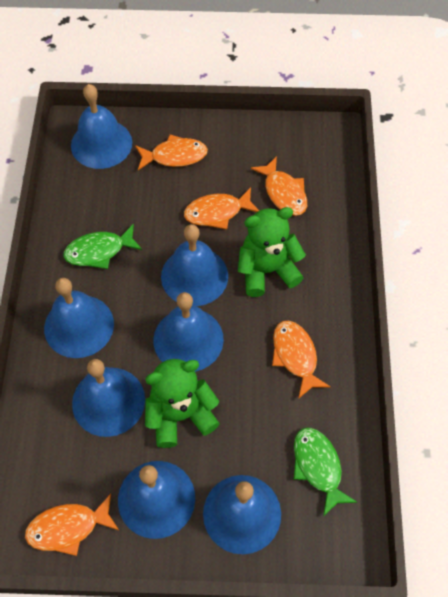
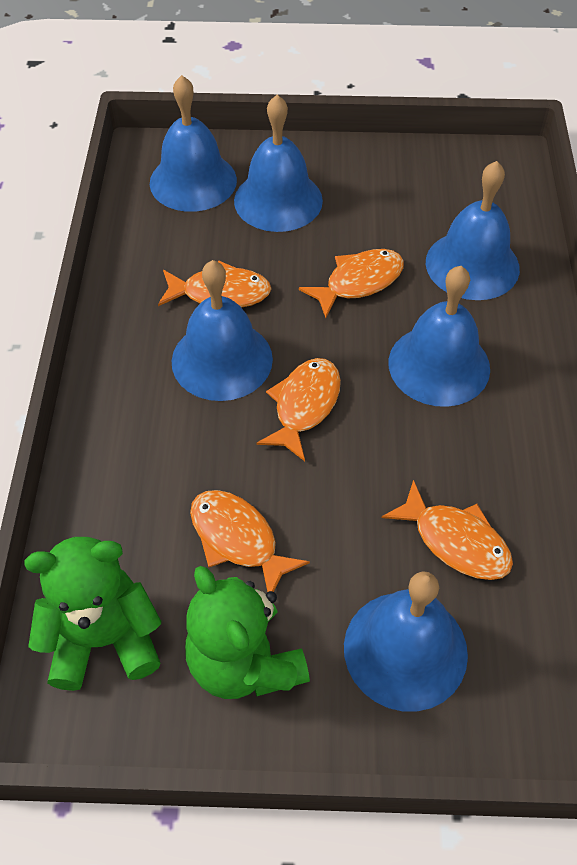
blue bell: [44,278,114,358] [71,84,132,169] [72,359,145,437] [118,461,195,539] [153,292,224,372] [161,224,228,306] [203,475,281,554] = 7 -> [150,75,237,212] [172,260,273,401] [234,95,323,232] [344,571,468,712] [388,266,490,407] [426,161,520,300] = 6
green fish: [63,224,142,269] [294,427,357,517] = 2 -> none = 0

